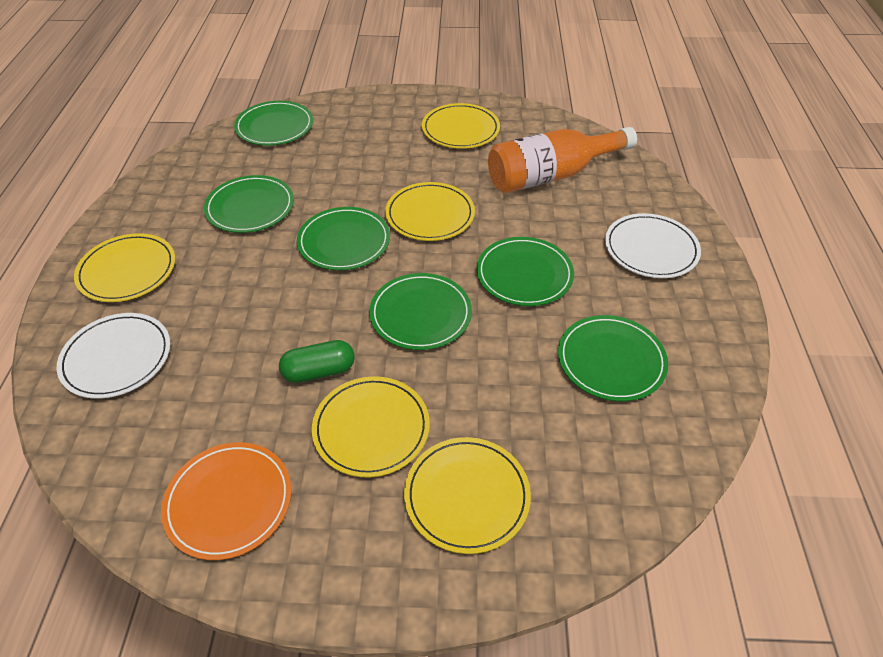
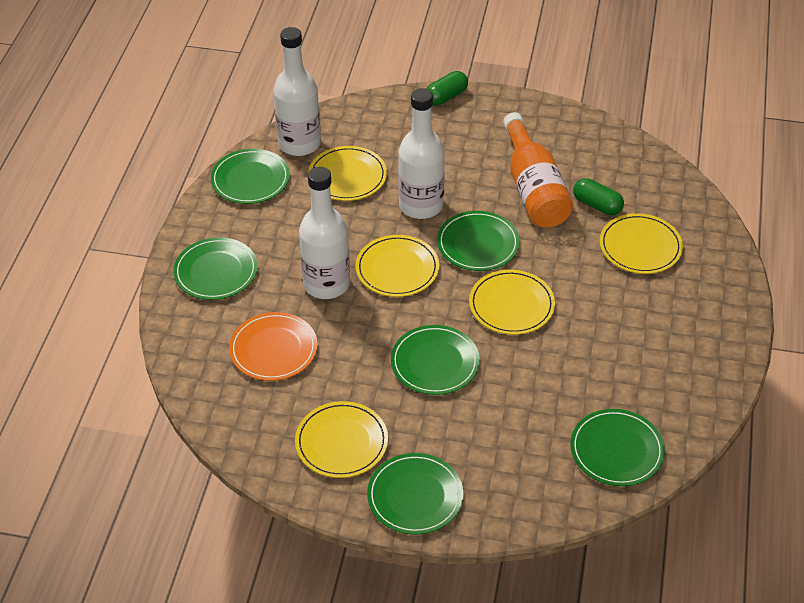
green capsule: [279,340,355,383] = 1 -> [426,71,468,106] [573,178,624,215] = 2
white bottle: none = 0 -> [273,27,321,156] [299,167,350,299] [398,88,445,219] = 3
white plate: [57,313,170,399] [605,213,701,278] = 2 -> none = 0

